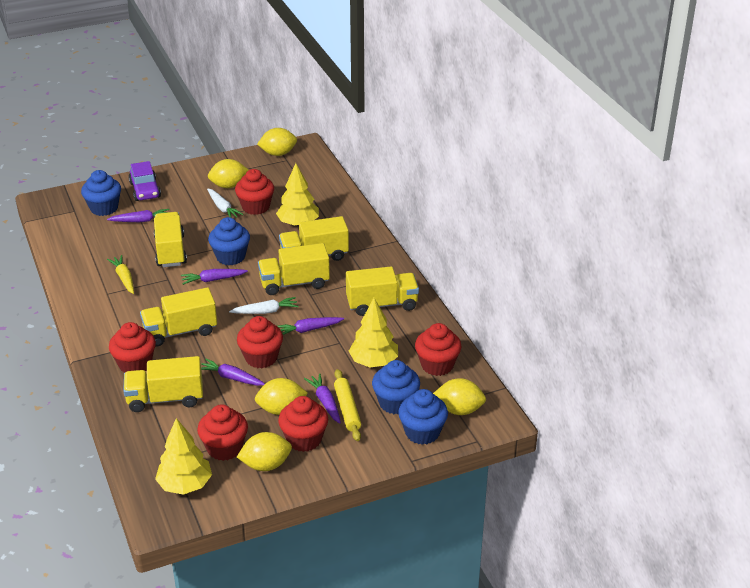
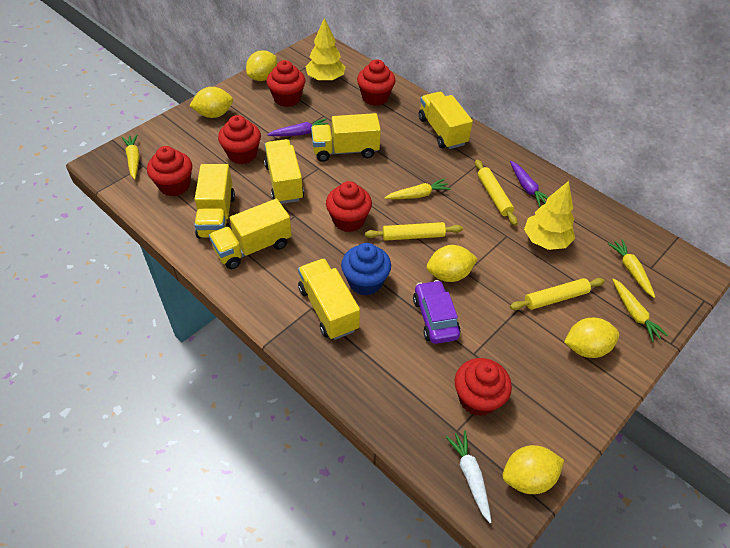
blue cupcake: [81,170,121,216] [208,217,250,265] [372,360,420,414] [398,389,448,445] = 4 -> [341,243,391,295] = 1
purple carrot: [107,209,170,222] [181,269,248,285] [201,359,265,386] [277,317,344,335] [304,373,341,424] = 5 -> [267,119,328,136] [510,161,548,207] = 2
white carrot: [207,188,243,218] [229,297,299,314] = 2 -> [445,430,492,523] = 1
yellow carrot: [107,255,134,294] = 1 -> [122,134,140,179] [384,178,451,199] [607,239,655,298] [612,278,668,342] = 4
yellow rolling pin: [334,369,361,441] = 1 -> [365,222,463,241] [475,160,518,226] [510,278,605,310] = 3
yellow tree: [155,418,212,495] [276,163,319,227] [349,298,398,367] = 3 -> [305,18,346,82] [524,181,575,250] = 2

